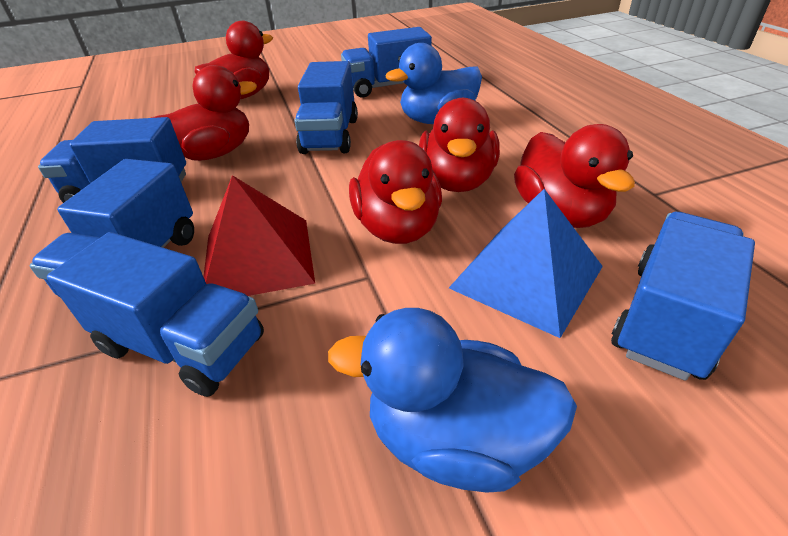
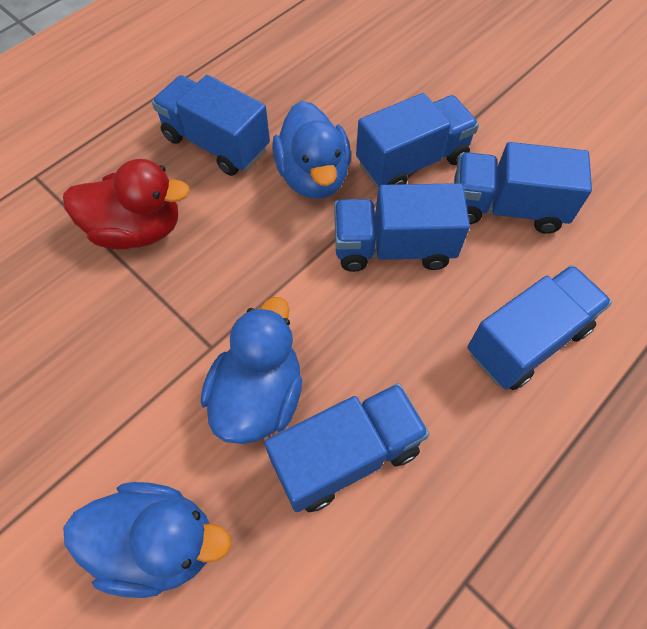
blue duck: [328,308,577,493] [386,43,482,124] = 2 -> [63,482,232,598] [201,297,302,444] [272,101,351,199] = 3
blue pyramid: [449,189,603,338] = 1 -> none = 0
red duck: [151,65,257,161] [194,21,273,99] [349,140,442,244] [419,98,500,192] [514,124,635,228] = 5 -> [63,159,190,249] = 1
red pyramid: [204,175,315,296] = 1 -> none = 0

